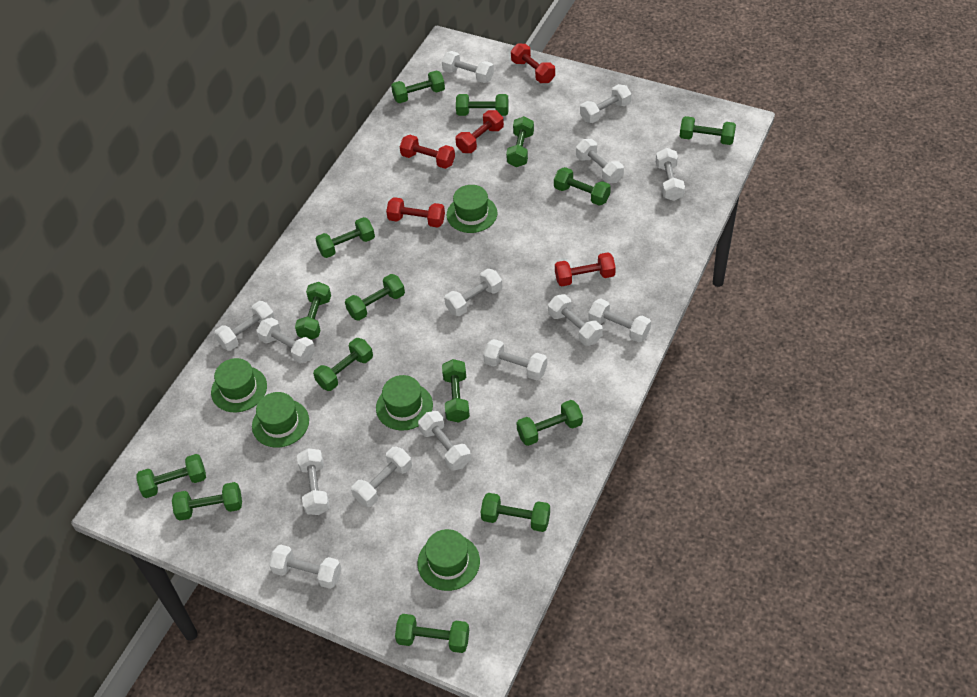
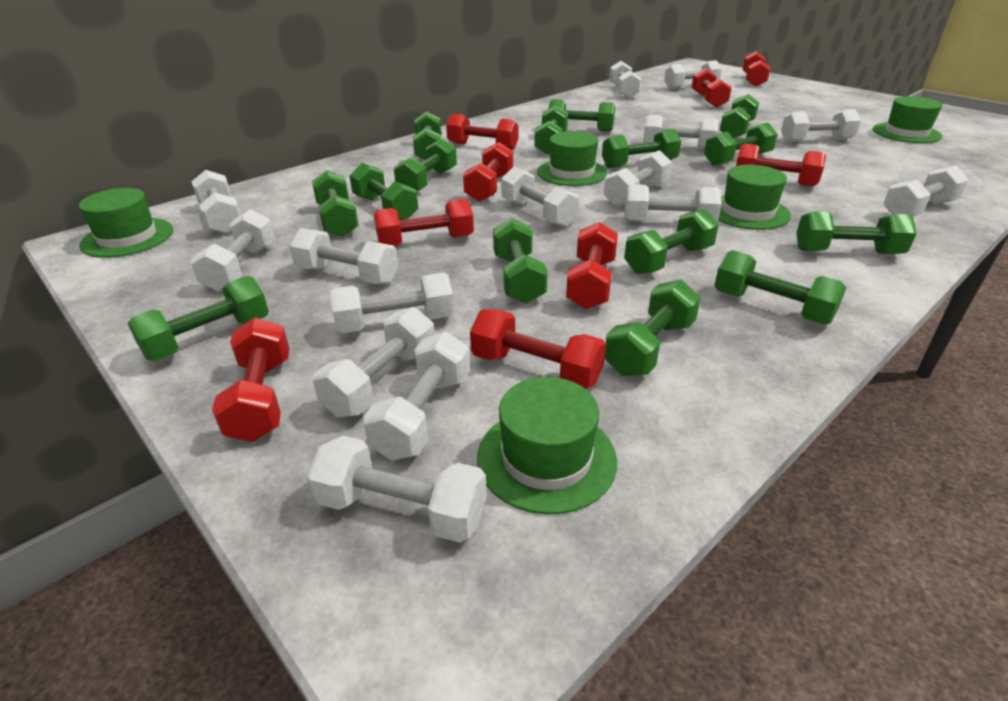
red dumbbell: [386,197,445,228] [400,135,455,169] [455,110,504,153] [511,44,555,83] [555,252,616,286] = 5 -> [212,317,289,442] [374,198,474,246] [446,114,519,150] [463,142,513,202] [470,309,606,389] [566,222,618,309] [691,68,732,108] [736,144,826,186] [743,51,770,87] = 9
white dumbbell: [214,301,275,351] [256,317,315,364] [269,545,342,589] [297,448,330,515] [351,447,412,507] [418,411,471,471] [442,51,494,83] [444,269,503,316] [483,339,547,380] [548,294,603,346] [576,139,624,183] [580,84,631,123] [589,299,651,342] [656,148,685,201] = 14 -> [190,209,275,292] [191,170,241,234] [290,228,398,284] [307,436,487,543] [313,307,435,417] [330,273,454,333] [363,332,470,460] [501,166,579,227] [604,150,672,207] [609,61,641,98] [624,184,722,222] [643,115,719,149] [664,60,722,89] [781,109,861,142] [883,166,969,217] = 15

